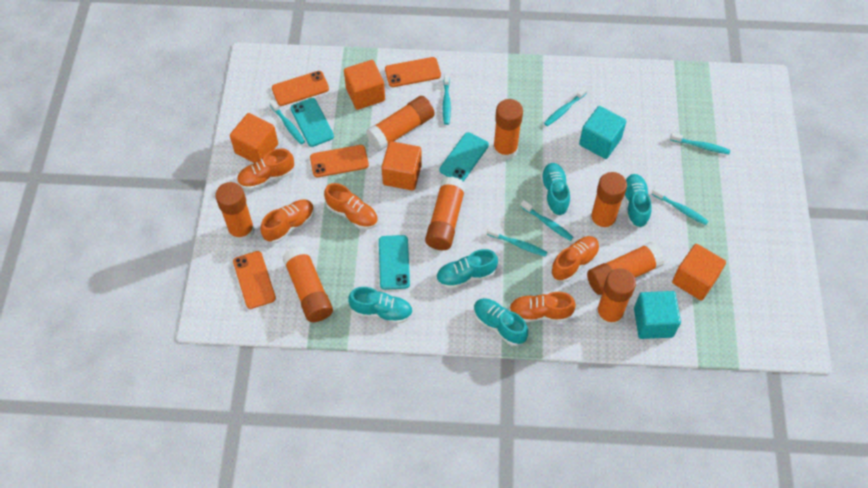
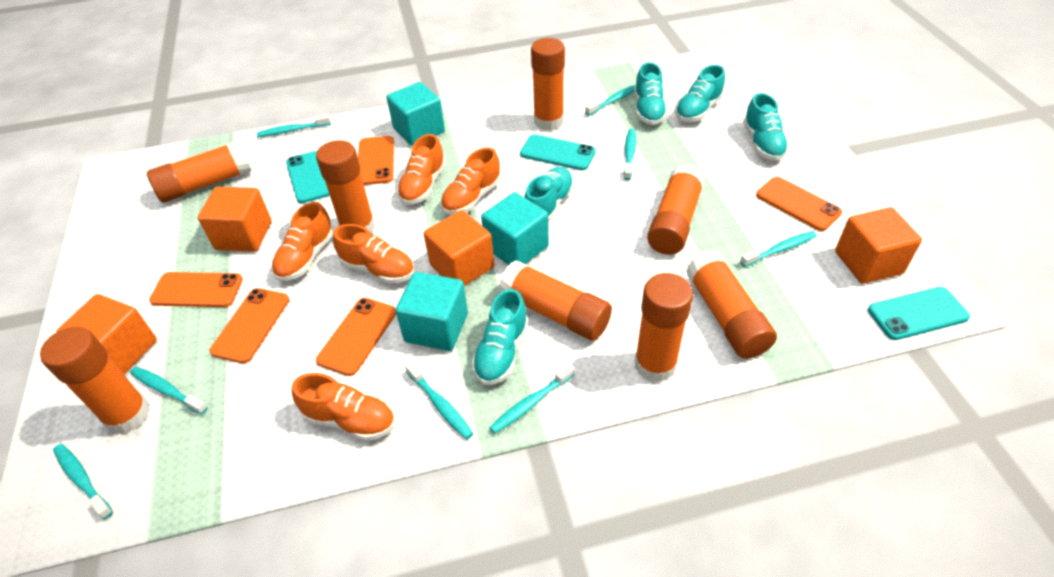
orange phone: [233,251,276,309] [272,71,329,106] [310,145,369,177] [385,57,441,87] = 4 -> [149,272,243,307] [210,288,289,363] [316,298,396,376] [358,136,394,185] [756,177,842,231] = 5
turquoise cube: [579,106,627,159] [634,291,681,339] = 2 -> [386,82,445,146] [396,272,468,351] [481,192,549,265] = 3
turquoise toothbrush: [269,99,305,144] [443,73,451,125] [487,227,548,257] [520,200,573,241] [544,87,588,126] [652,187,708,225] [670,133,730,154] = 7 -> [53,444,113,519] [130,367,208,415] [257,114,331,137] [405,361,474,439] [489,363,575,434] [585,84,636,116] [624,129,636,180] [740,231,817,267] = 8

